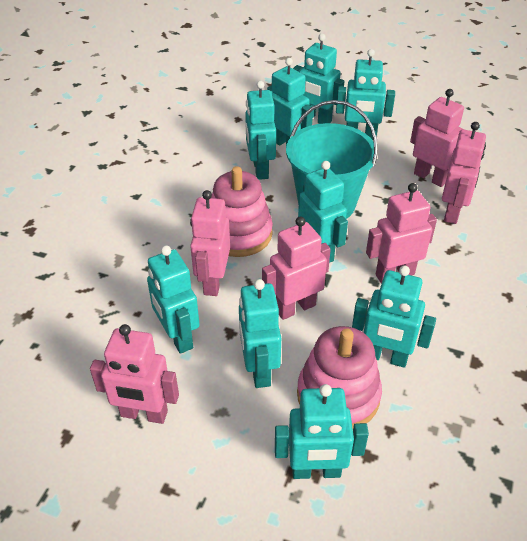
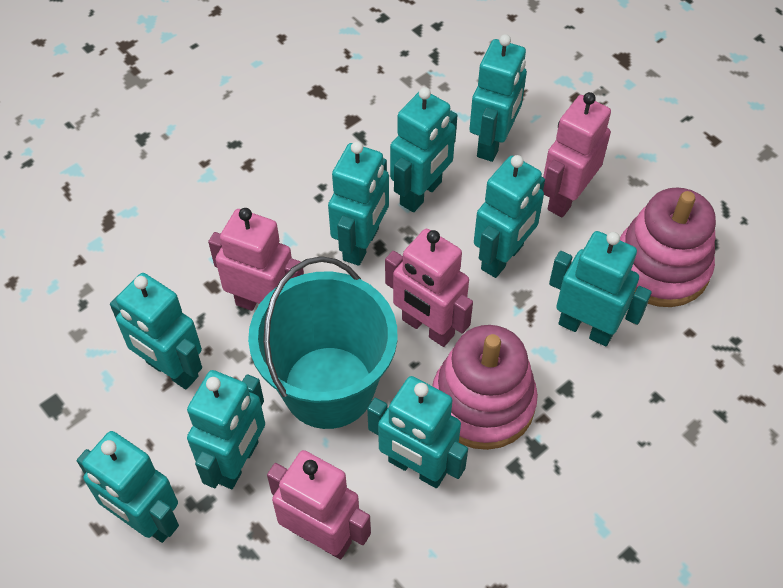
pink robot: [90,324,179,424] [190,190,230,296] [262,217,331,320] [366,183,437,284] [410,89,464,187] [442,122,486,224] = 6 -> [208,208,304,311] [267,450,371,559] [385,229,473,347] [543,92,611,217] = 4

